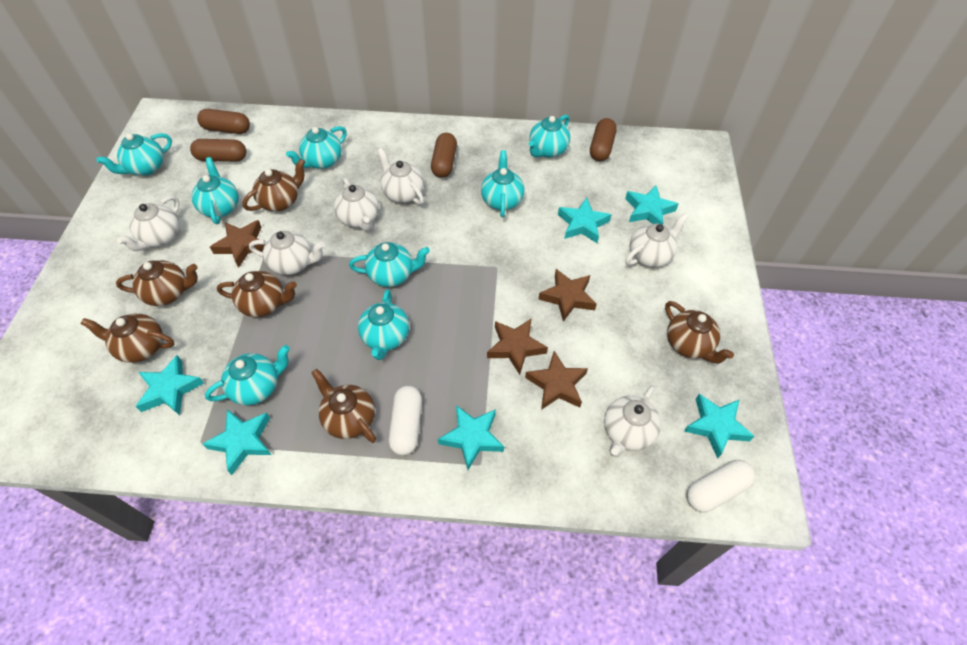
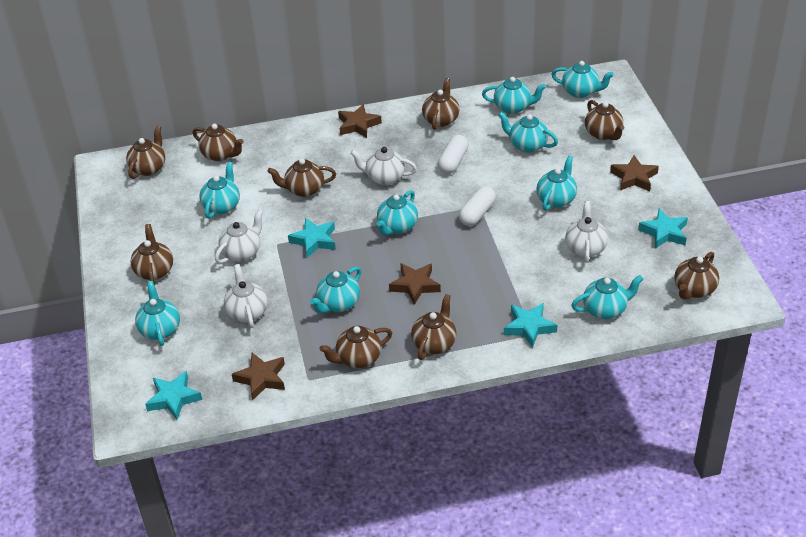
brown capsule: [190,139,246,162] [197,109,250,134] [431,133,457,178] [590,118,617,161] = 4 -> none = 0
brown teapot: [80,314,174,363] [116,260,198,306] [217,271,297,317] [242,159,305,212] [312,369,376,443] [665,301,734,364] = 6 -> [126,126,165,179] [130,224,173,285] [193,124,243,161] [267,158,336,197] [320,326,392,368] [411,294,456,360] [422,78,460,130] [585,100,624,140] [674,252,719,300] = 9
turquoise star: [135,355,204,415] [203,409,271,475] [438,405,504,470] [558,198,612,243] [625,185,678,225] [684,394,755,459] = 6 -> [145,371,202,420] [288,218,336,258] [504,303,557,348] [638,208,688,248] = 4
turquoise teapot: [96,133,172,176] [191,157,239,224] [205,345,290,405] [286,126,347,169] [349,242,430,287] [358,289,409,360] [481,150,525,217] [529,115,570,158] = 8 -> [135,281,180,346] [199,162,240,219] [310,267,361,313] [377,190,418,236] [482,77,546,114] [498,112,558,153] [536,156,577,211] [551,61,614,98] [571,275,643,319] = 9
white teapot: [117,196,180,251] [249,231,325,275] [334,178,379,231] [377,148,424,205] [604,386,661,457] [625,214,688,267] = 6 -> [215,210,263,264] [224,264,268,328] [350,147,417,185] [565,201,608,263] = 4

